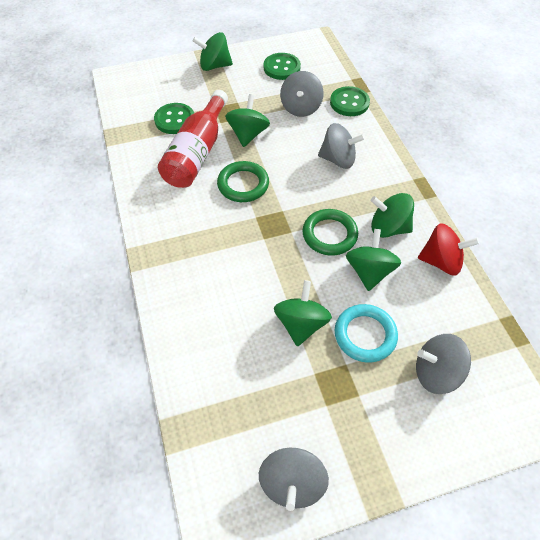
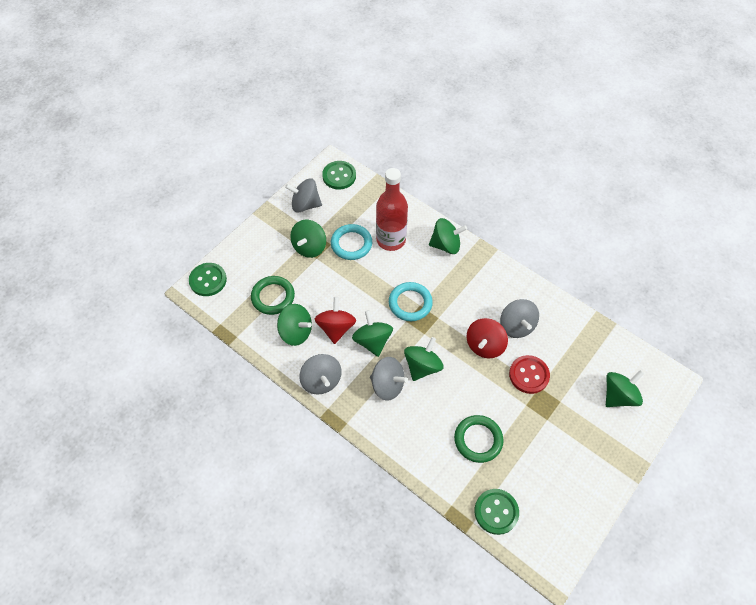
green spinning top: [193,32,233,71] [225,94,270,147] [274,280,332,346] [346,229,401,291] [371,193,414,238] = 5 -> [277,304,312,346] [290,220,326,258] [352,310,393,357] [404,337,444,381] [429,218,467,254] [606,370,644,407] = 6
red button: none = 0 -> [509,355,550,394] = 1
red spinning top: [418,223,479,276] = 1 -> [315,297,356,344] [466,318,508,358] = 2
turquoise ring: [335,304,398,363] = 1 -> [331,224,372,260] [389,282,433,321] = 2

